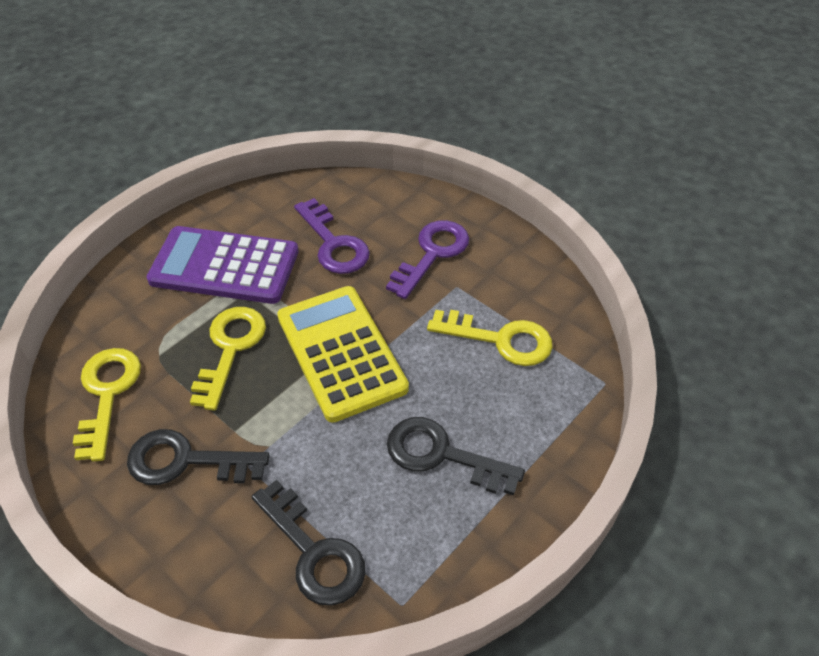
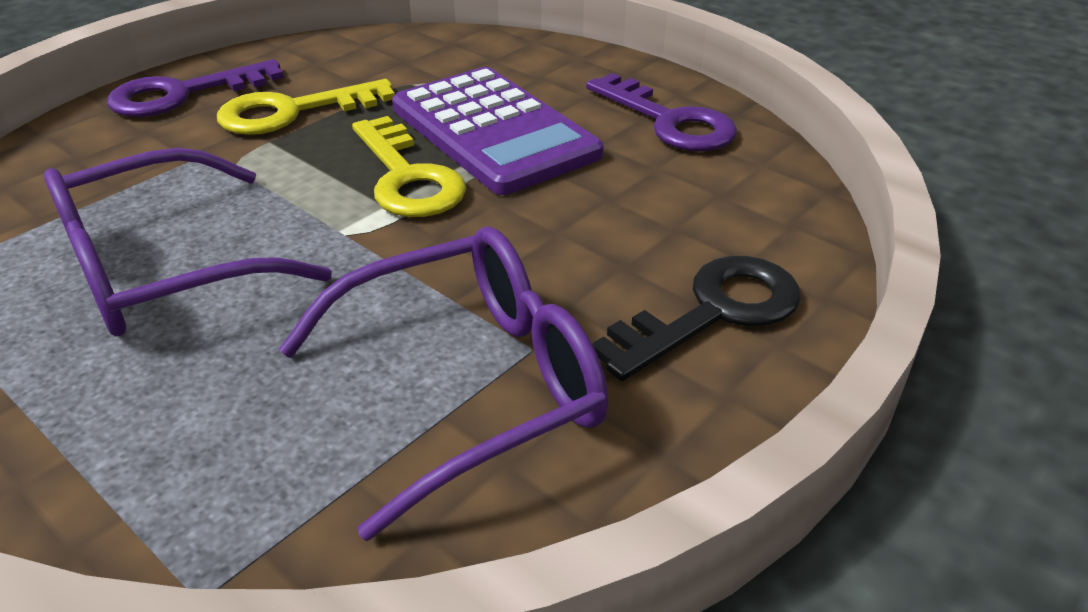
black key: [127,429,270,485] [251,480,366,606] [387,417,525,495] = 3 -> [592,256,801,381] = 1
purple glasses: none = 0 -> [44,148,332,336] [279,227,609,541] = 2
yellow calculator: [277,286,409,423] = 1 -> none = 0
yellow key: [73,348,141,462] [190,307,266,411] [427,310,553,366] = 3 -> [217,79,395,135] [352,116,466,217] = 2

